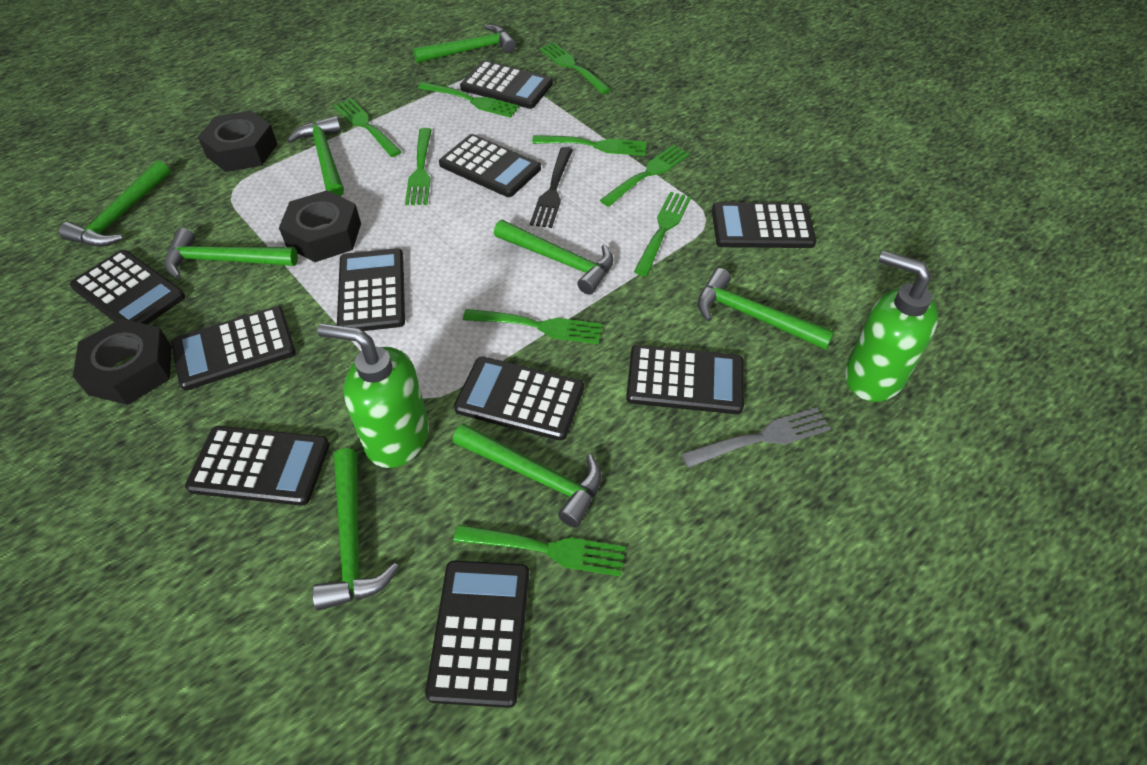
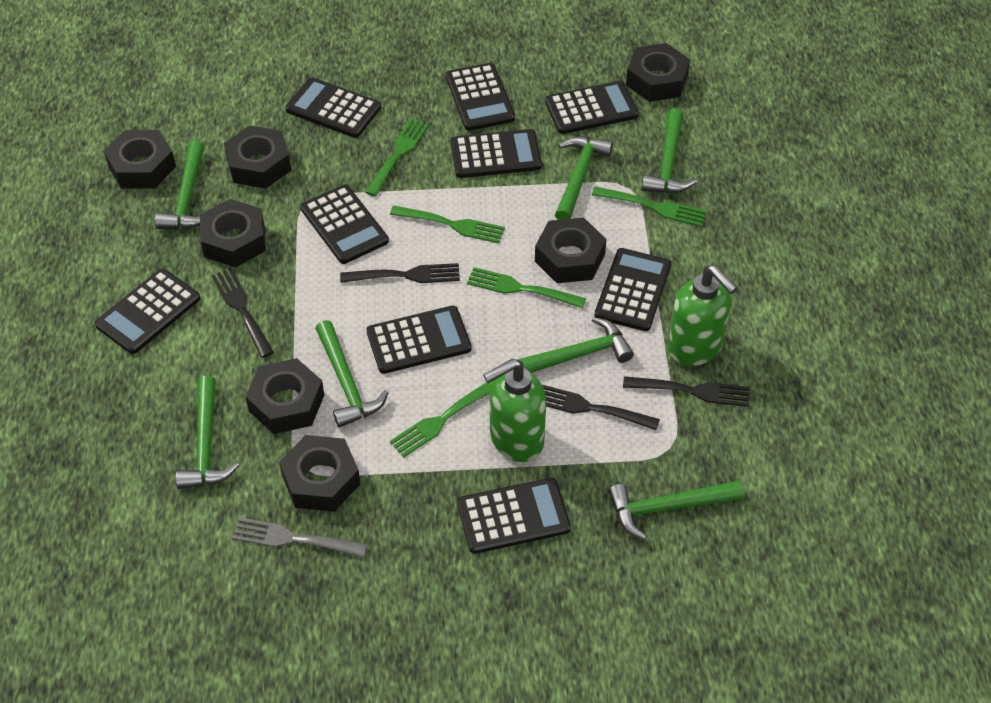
black calculator: [70,250,185,325] [171,306,296,390] [185,426,330,506] [337,248,405,331] [425,560,529,708] [439,134,541,197] [454,356,584,441] [460,60,553,109] [626,345,744,414] [712,202,816,248] = 10 -> [95,268,200,354] [286,77,381,138] [300,185,389,264] [366,306,472,374] [446,63,515,131] [450,129,542,178] [457,478,571,554] [545,81,639,134] [595,248,672,331] = 9
black fork: [530,147,573,228] = 1 -> [211,268,274,358] [340,263,460,283] [542,385,660,430] [623,376,750,407] = 4
black nut: [73,319,172,405] [198,110,278,172] [279,190,361,262] = 3 -> [104,130,176,189] [200,199,266,267] [224,125,291,189] [245,358,324,434] [279,435,360,512] [535,218,606,283] [626,43,690,102] = 7
green fork: [333,98,402,157] [405,128,432,205] [418,82,519,118] [454,525,625,577] [463,309,603,344] [532,135,646,156] [539,43,611,94] [600,145,690,207] [634,192,691,276] = 9 -> [365,118,429,196] [390,206,505,243] [390,382,491,457] [467,267,586,308] [592,186,706,227] = 5
green hammer: [59,161,170,247] [165,228,298,279] [287,116,344,196] [312,448,399,611] [413,24,516,63] [453,423,602,528] [494,220,614,295] [698,268,835,350] = 8 -> [155,140,204,229] [175,375,239,489] [316,320,389,428] [517,317,634,373] [555,136,613,220] [608,481,744,540] [642,108,697,193] = 7

